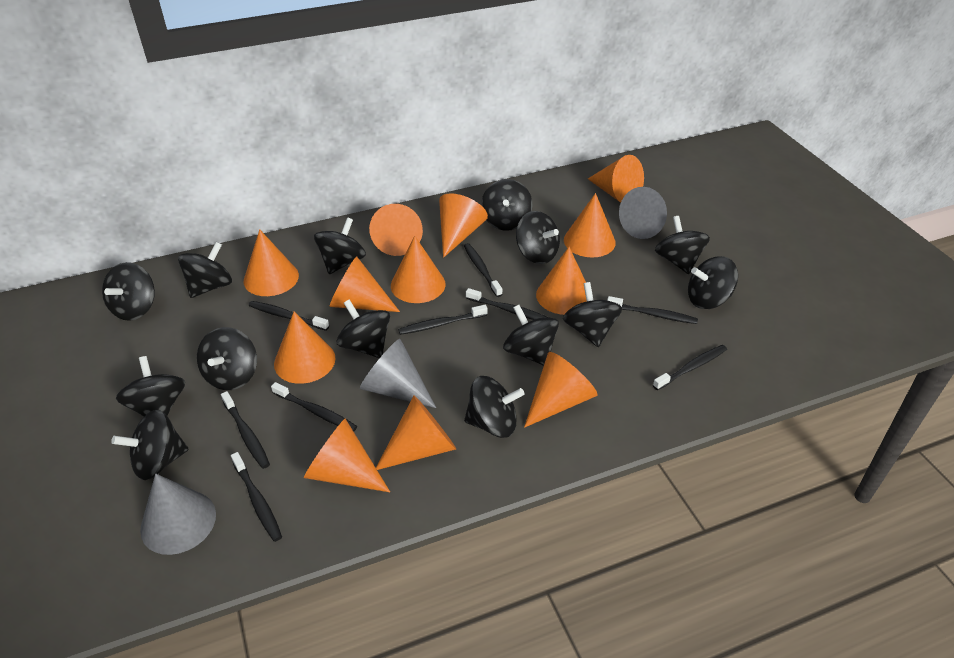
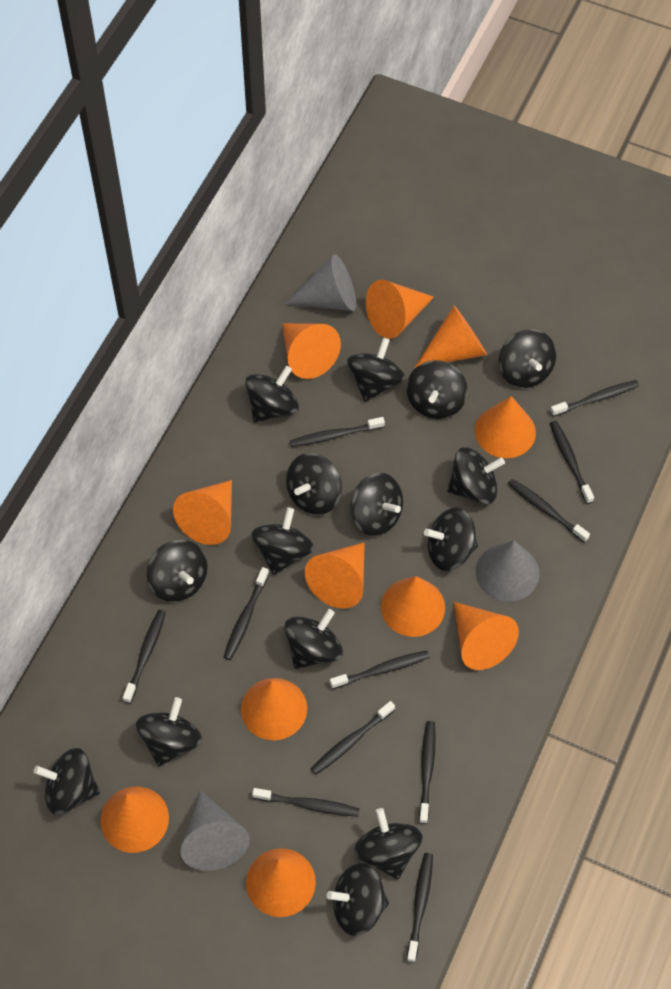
black spinning top: [102,262,155,321] [111,410,189,480] [116,356,185,417] [178,242,232,298] [197,327,257,390] [314,217,366,274] [337,299,390,358] [464,376,525,438] [481,179,532,231] [503,305,559,366] [516,211,560,264] [563,282,622,347] [655,216,710,274] [688,256,738,309] = 14 -> [34,748,100,815] [136,697,202,766] [147,540,208,602] [245,366,299,423] [251,507,314,575] [285,609,343,669] [286,453,342,515] [326,863,389,936] [347,338,405,402] [351,473,403,536] [354,808,423,879] [407,360,468,419] [424,508,478,571] [448,448,505,504] [499,329,556,388] = 15
black toothbrush: [221,391,270,469] [231,452,282,542] [249,301,329,331] [271,382,357,432] [398,305,488,335] [464,243,503,297] [466,288,549,320] [607,296,698,324] [653,345,727,390] = 9 -> [123,610,166,703] [224,567,269,660] [252,788,359,817] [290,417,385,447] [311,701,395,775] [330,651,430,689] [407,853,433,962] [419,721,436,824] [508,479,590,543] [550,380,639,417] [550,421,594,504] = 11
orange cone: [244,229,299,296] [274,311,336,384] [304,418,390,492] [329,256,400,312] [369,204,423,256] [376,396,456,470] [391,236,446,303] [439,193,488,258] [524,352,597,428] [536,247,587,315] [564,193,616,258] [588,155,644,203] = 12 -> [100,787,169,853] [173,480,232,545] [241,678,307,740] [246,848,316,917] [282,323,341,379] [305,542,365,609] [366,280,434,339] [381,576,445,637] [415,306,487,368] [453,602,519,670] [475,396,536,458] = 11

